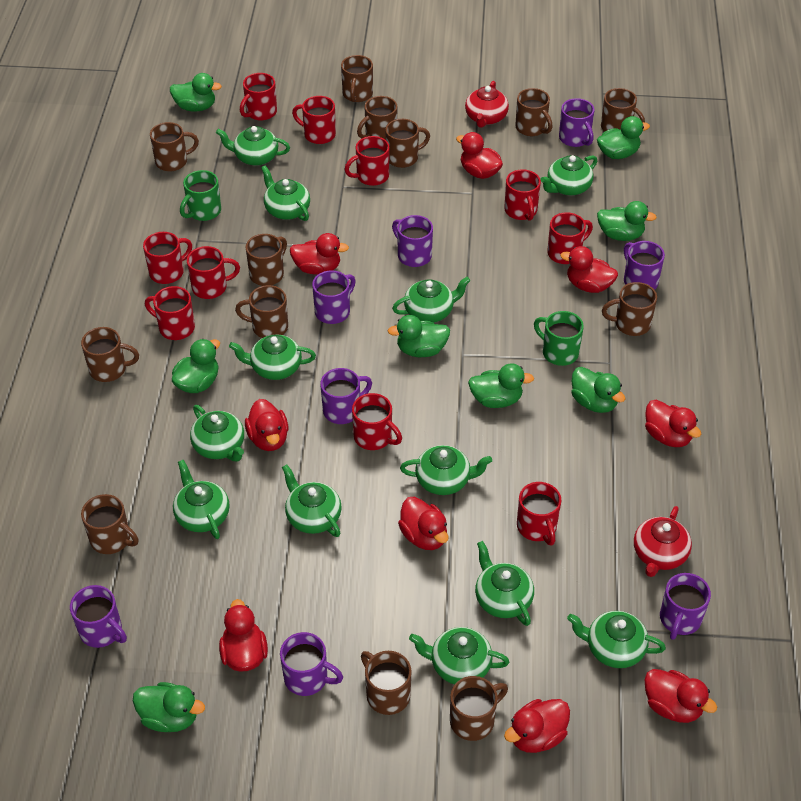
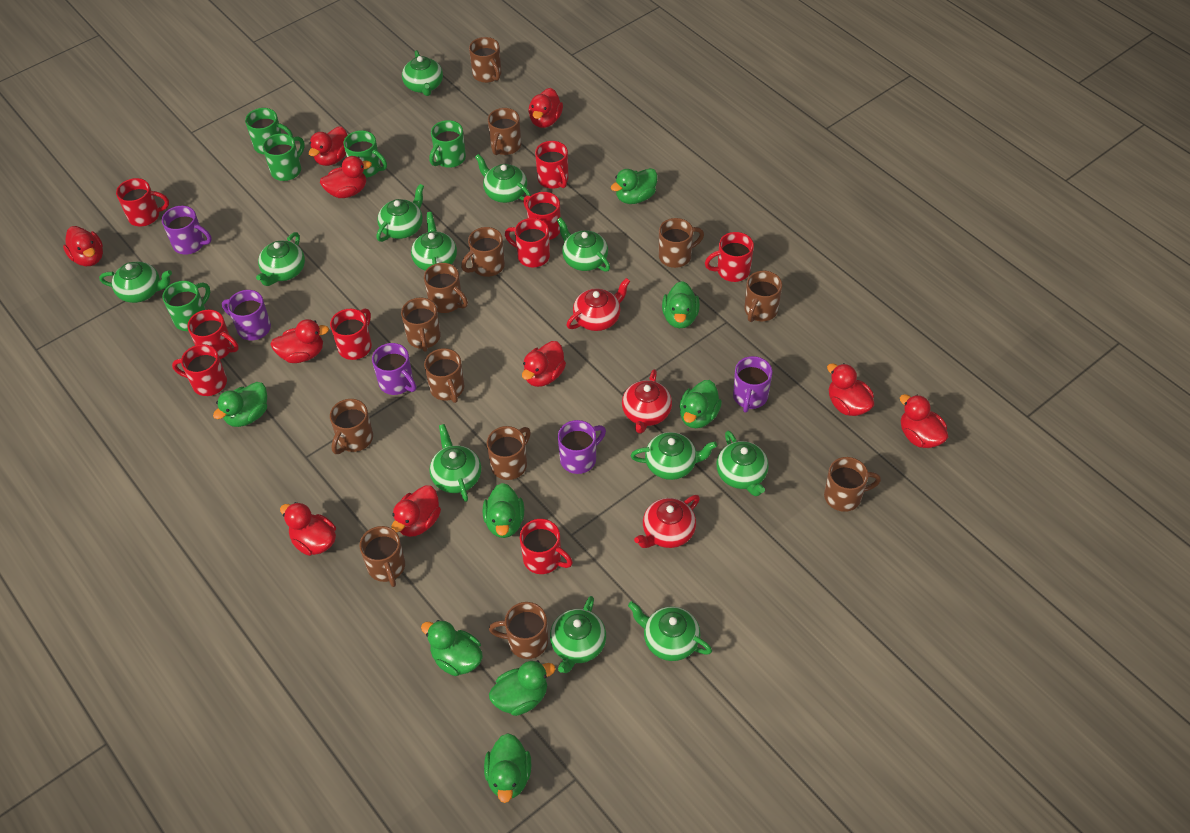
green mug: [180,170,221,221] [534,311,584,366] = 2 -> [163,281,210,331] [245,108,293,154] [262,133,305,181] [343,130,387,178] [429,120,466,168] = 5
purple mug: [70,585,127,648] [280,632,343,696] [312,270,356,324] [320,368,372,424] [392,215,433,267] [559,98,594,147] [624,241,665,290] [660,573,711,640] = 8 -> [162,206,212,255] [222,290,271,341] [372,343,416,395] [558,420,606,474] [733,356,772,412] = 5
red duck: [219,599,268,671] [245,399,288,451] [290,233,349,275] [398,497,449,550] [456,132,503,179] [504,699,570,753] [560,246,618,293] [645,400,701,447] [645,669,717,723] = 9 -> [63,226,103,266] [270,319,329,363] [280,502,336,556] [309,126,347,166] [320,156,372,198] [391,485,441,537] [522,341,566,387] [528,88,563,128] [827,363,874,416] [900,394,948,448] = 10
red mug: [143,232,192,284] [145,286,195,340] [187,246,240,299] [240,73,277,121] [292,96,336,144] [344,136,390,186] [352,393,402,450] [504,169,541,221] [517,482,561,545] [547,212,593,264] = 10 -> [116,178,169,226] [172,344,227,396] [188,309,239,359] [330,308,372,360] [505,218,550,268] [520,519,573,574] [523,192,561,240] [535,141,569,189] [705,232,754,282] = 9
red teapot: [465,81,509,128] [634,506,692,577] = 2 -> [566,278,630,331] [622,369,672,434] [634,495,700,548] = 3

